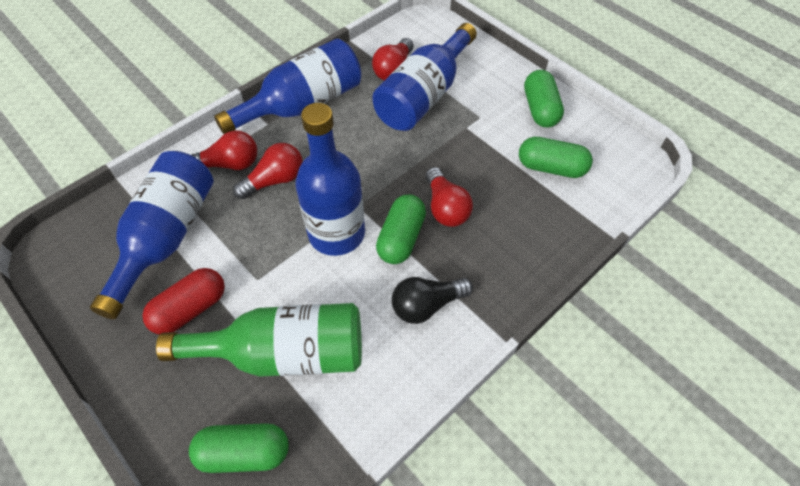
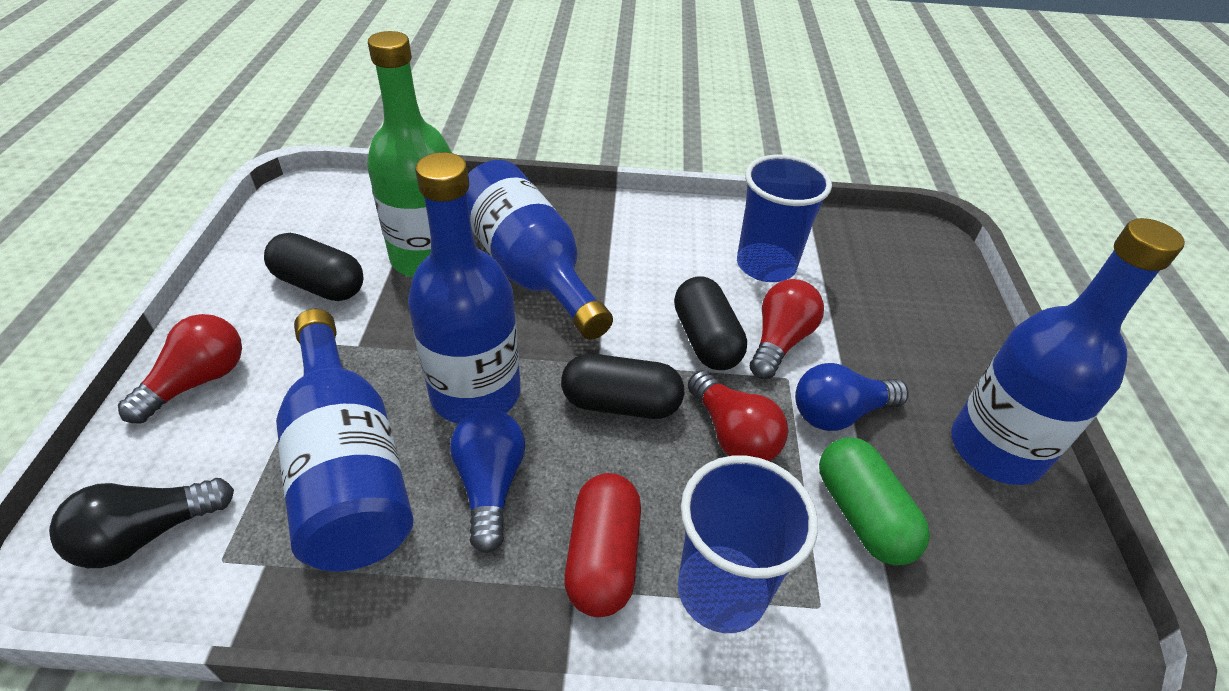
black capsule: none = 0 -> [264,233,364,301] [561,354,684,419] [674,276,747,370] = 3
blue cup: none = 0 -> [678,456,818,633] [737,154,832,282] = 2
blue light bulb: none = 0 -> [450,409,525,553] [795,363,909,431] = 2
green capsule: [189,423,289,473] [376,194,426,264] [519,137,593,178] [524,70,564,127] = 4 -> [819,437,930,565] = 1
red light bulb: [191,130,257,170] [233,143,303,199] [372,38,414,81] [426,167,473,227] = 4 -> [118,314,242,423] [688,370,788,461] [750,279,824,379] = 3

